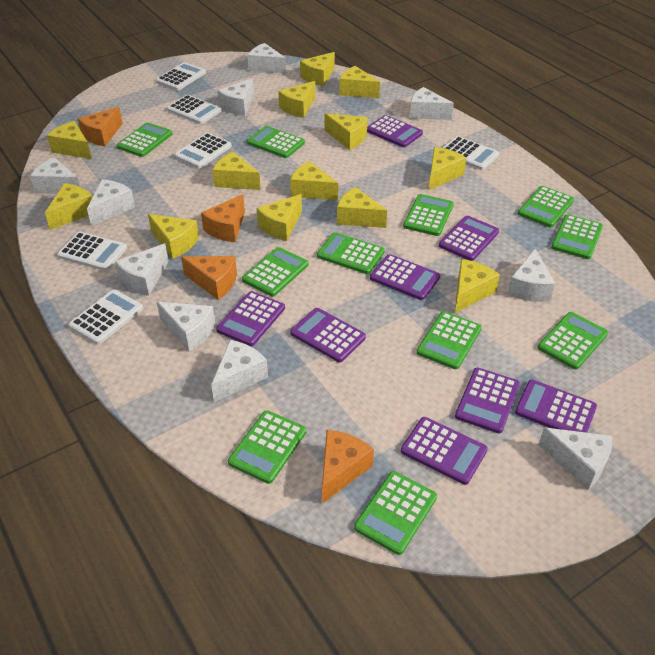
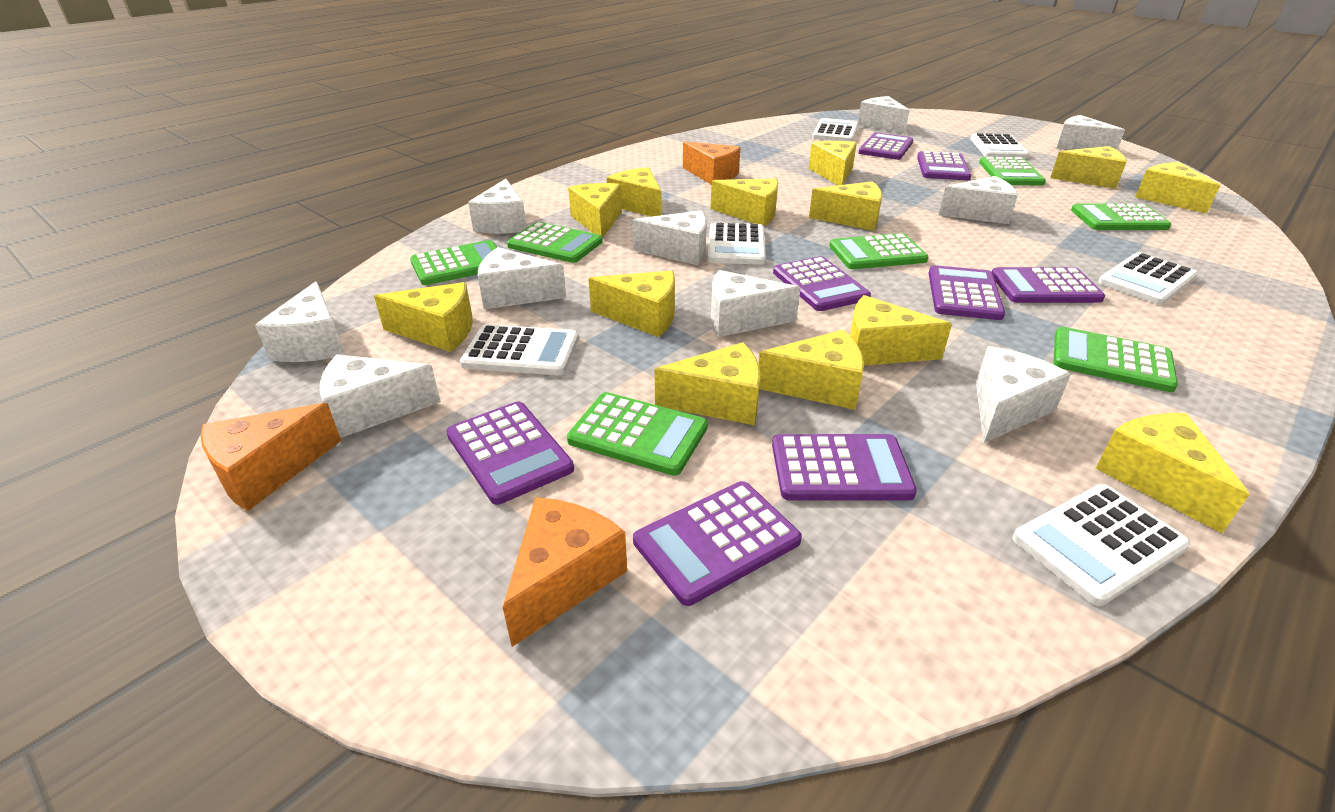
green calculator: [117,122,173,157] [228,410,306,484] [242,247,308,297] [247,126,305,158] [317,232,385,274] [354,471,437,555] [403,194,454,236] [417,311,482,369] [518,186,574,227] [538,312,608,370] [551,214,603,259] = 11 -> [410,240,497,285] [507,222,602,263] [567,392,708,476] [829,233,929,269] [979,157,1046,186] [1053,327,1178,392] [1071,204,1171,230] = 7
orange cheese: [78,107,123,146] [181,256,237,300] [201,194,245,242] [322,430,374,503] = 4 -> [201,403,341,511] [503,497,627,647] [683,141,741,184] = 3

